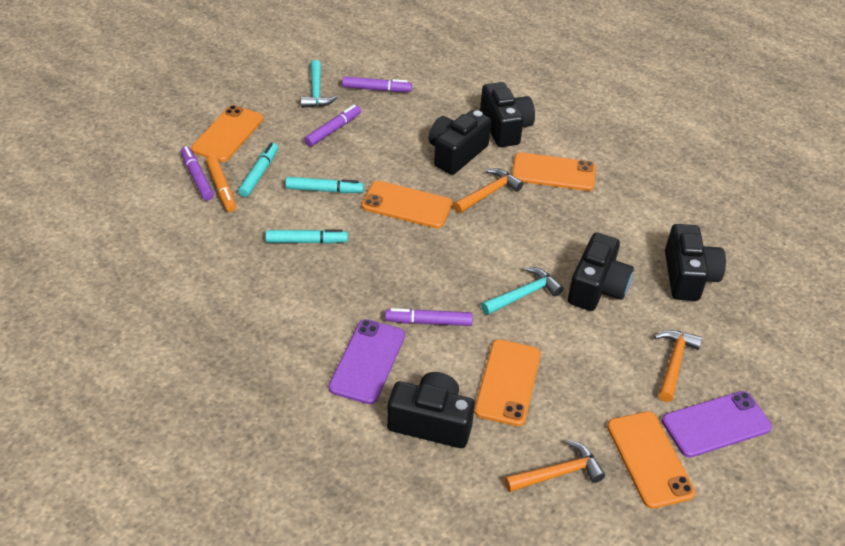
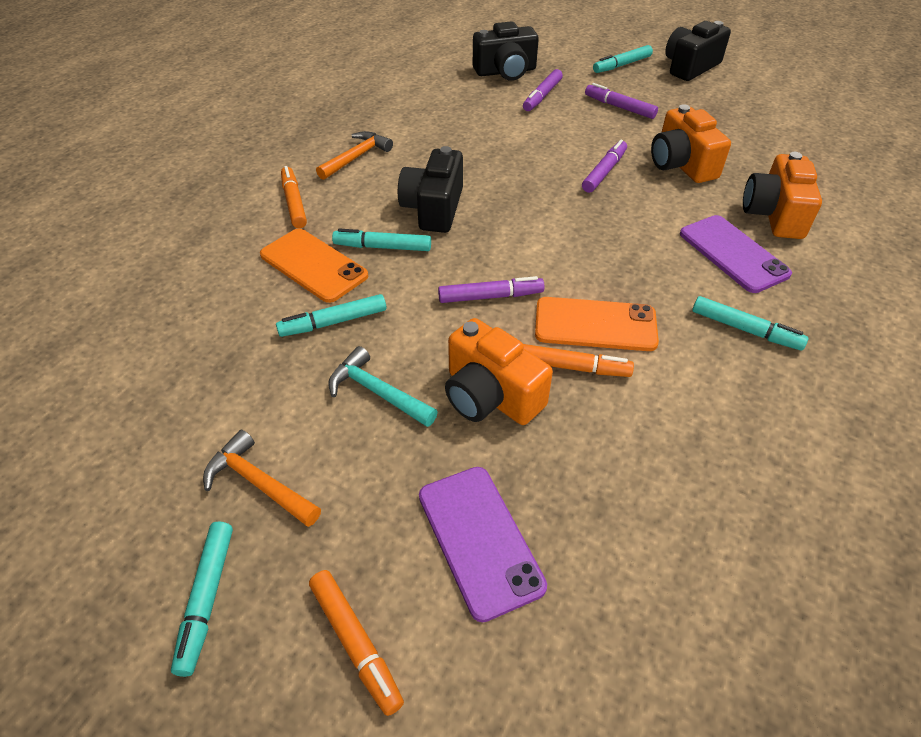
black camera: [387,372,475,448] [429,110,491,175] [480,82,535,147] [568,232,634,311] [665,224,726,301] = 5 -> [398,146,463,233] [473,21,539,81] [665,21,731,81] = 3
orange camera: none = 0 -> [445,318,553,425] [651,104,731,183] [743,152,822,239] = 3
orange hammer: [453,168,523,213] [504,440,605,492] [654,330,702,402] = 3 -> [203,430,321,527] [316,131,393,180] = 2
orange marker: [206,156,236,212] = 1 -> [281,166,307,228] [309,570,404,716] [523,344,634,377] = 3
orange phone: [191,105,263,162] [361,181,453,229] [474,339,541,426] [512,152,596,191] [607,411,695,509] = 5 -> [260,229,368,303] [535,297,659,351] = 2
turquoise hammer: [301,60,338,108] [481,267,563,315] = 2 -> [328,346,438,427] = 1
turquoise marker: [238,143,278,197] [265,229,348,244] [285,177,364,193] = 3 -> [171,522,233,677] [276,294,386,337] [332,229,431,251] [593,45,653,73] [692,296,808,351] = 5

